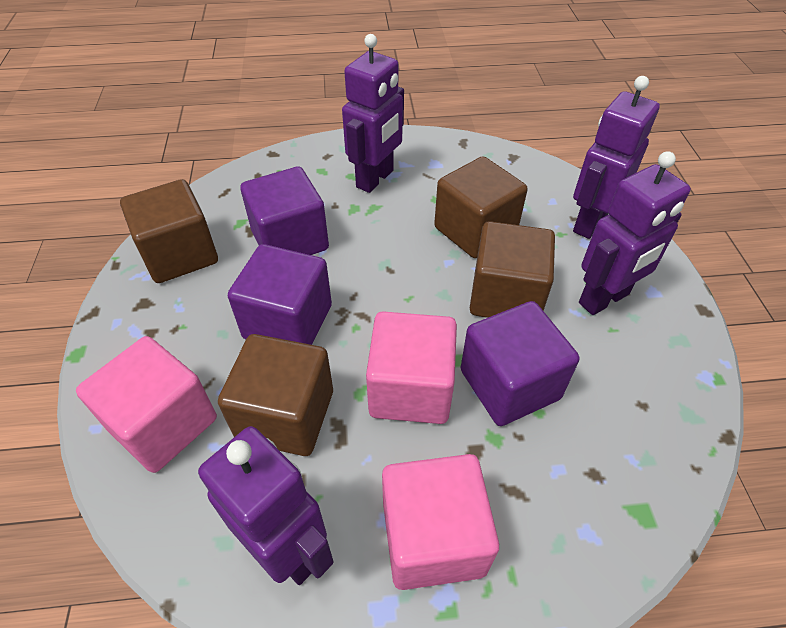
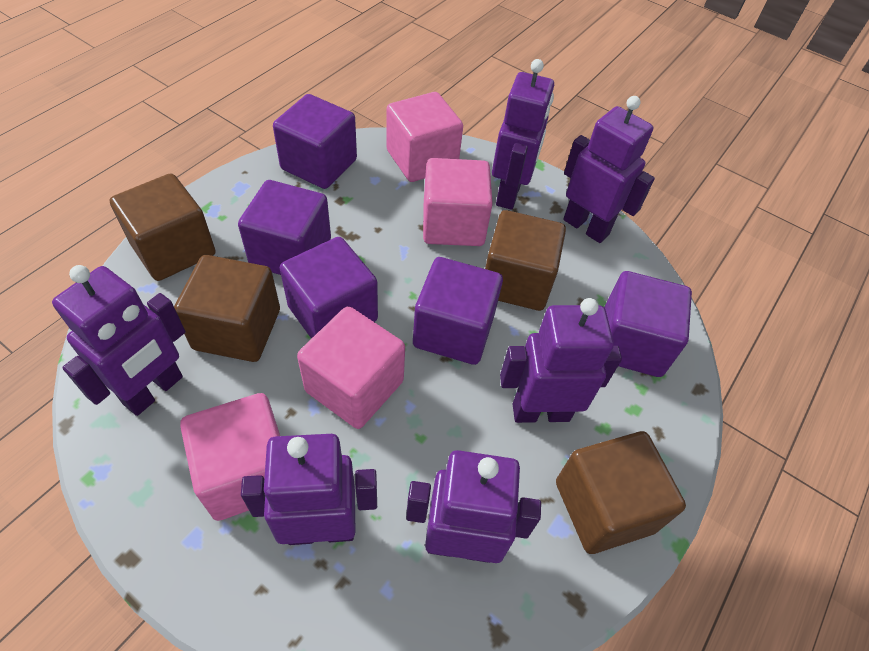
pink cube: [76,336,217,473] [366,311,457,424] [382,454,499,590] = 3 -> [180,393,280,521] [297,306,405,429] [386,92,463,182] [423,158,493,246] = 4
purple cube: [228,244,332,345] [240,167,329,255] [460,301,579,426] = 3 -> [238,180,331,275] [273,94,357,189] [280,237,378,339] [413,257,503,365] [604,271,692,377] = 5
purple robot: [198,426,334,585] [342,34,404,193] [573,76,660,239] [579,151,691,315] = 4 -> [52,265,185,416] [241,434,377,545] [406,450,541,563] [492,59,554,210] [500,298,622,423] [563,96,655,243] = 6

